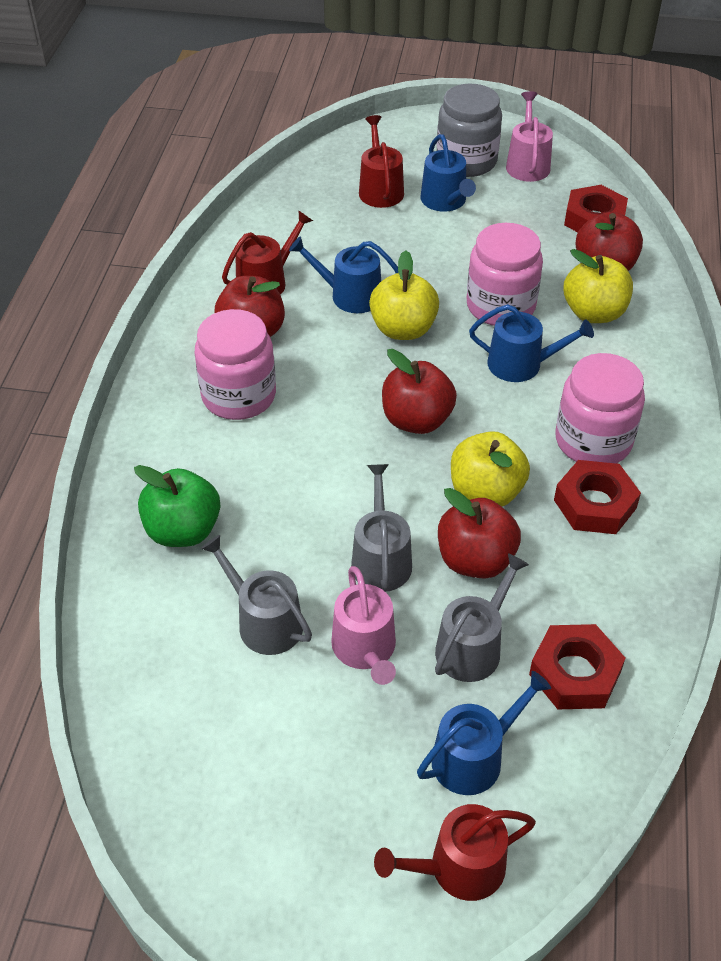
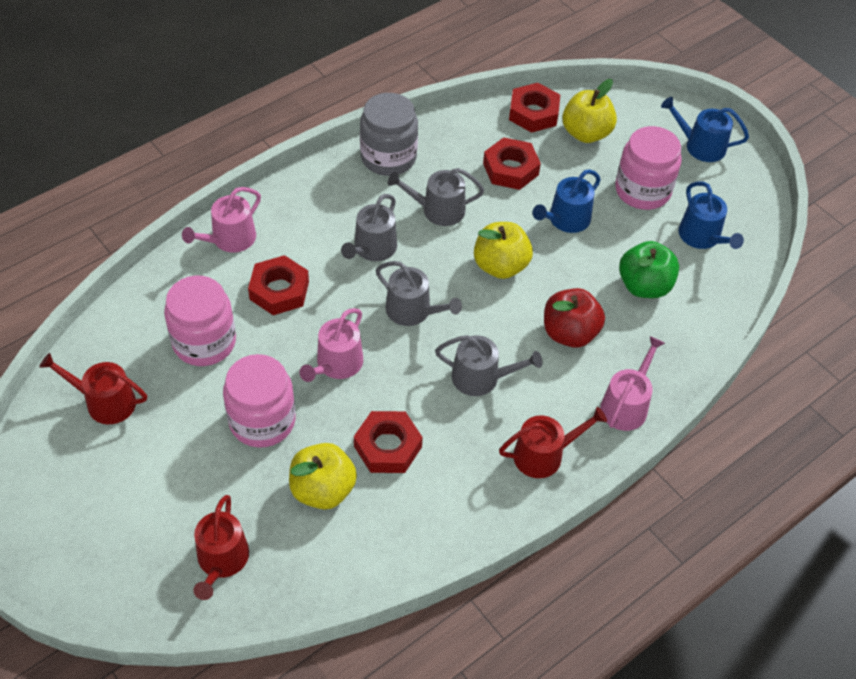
blue watering can: [289,236,399,313] [417,671,551,795] [421,134,476,212] [469,304,594,382] = 4 -> [533,169,601,233] [661,97,749,162] [678,181,744,249] = 3
grey watering can: [201,535,312,655] [351,464,412,592] [435,553,529,682] = 3 -> [341,194,397,261] [376,261,462,326] [388,168,484,226] [435,335,542,396] = 4
pink watering can: [331,566,396,685] [506,91,553,182] = 2 -> [182,187,261,252] [299,308,363,382] [600,336,665,431] = 3
red apple: [215,276,285,337] [382,349,457,434] [438,488,521,579] [576,212,643,271] = 4 -> [544,288,605,348] = 1
red nut: [529,624,625,709] [554,460,641,534] [564,185,628,232] = 3 -> [248,255,309,315] [354,411,423,473] [483,137,541,190] [509,83,560,133] = 4

